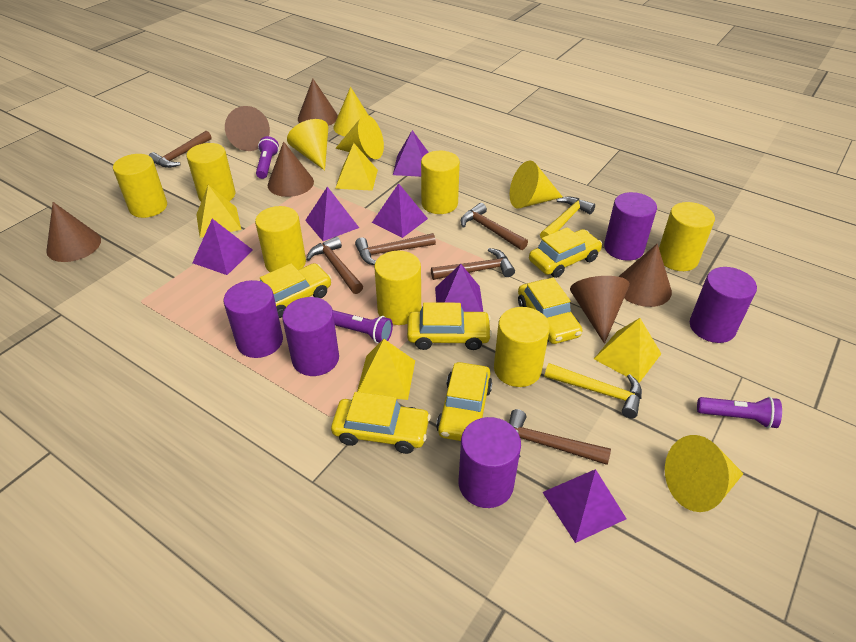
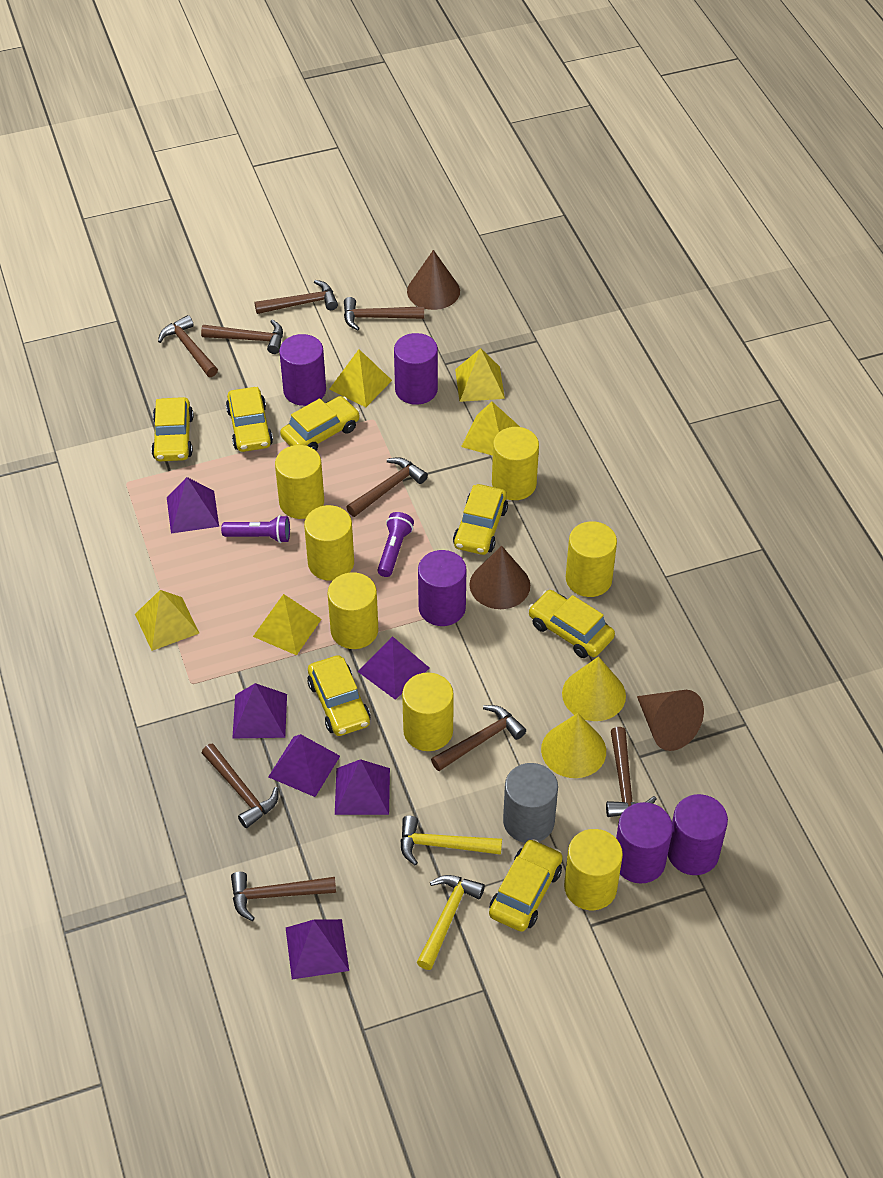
brown cone: [46,202,101,262] [225,106,270,151] [268,141,314,197] [298,79,338,126] [570,276,630,344] [619,244,672,307] = 6 -> [407,250,460,310] [469,546,530,609] [637,690,704,751] = 3
brown hammer: [149,131,212,168] [306,236,363,294] [355,233,436,265] [431,248,515,280] [461,203,528,250] [509,409,611,465] = 6 -> [158,315,218,377] [201,319,283,354] [202,743,279,828] [231,872,336,921] [254,280,338,314] [344,297,424,330] [346,457,428,517] [431,705,526,771] [606,727,656,817] = 9
grey cylinder: none = 0 -> [503,763,558,843] = 1
purple flashlight: [256,136,279,179] [333,310,393,343] [697,397,782,428] = 3 -> [221,515,290,543] [377,512,414,577] = 2
yellow car: [260,263,331,318] [331,392,431,454] [407,302,492,350] [436,362,492,441] [518,278,582,344] [529,227,602,278] = 6 -> [151,397,194,461] [226,387,273,452] [280,396,360,451] [307,655,370,736] [453,484,508,555] [489,839,562,932] [529,590,615,658] = 7
yellow cone: [287,119,328,170] [333,87,368,136] [336,115,384,159] [510,161,563,209] [665,435,744,512] = 5 -> [541,713,606,778] [562,656,626,721] = 2
yellow pyramid: [196,185,241,238] [335,143,378,191] [357,339,415,400] [594,318,661,383] = 4 -> [135,590,199,651] [253,594,322,655] [330,349,392,407] [455,348,505,402] [461,402,520,456] = 5

